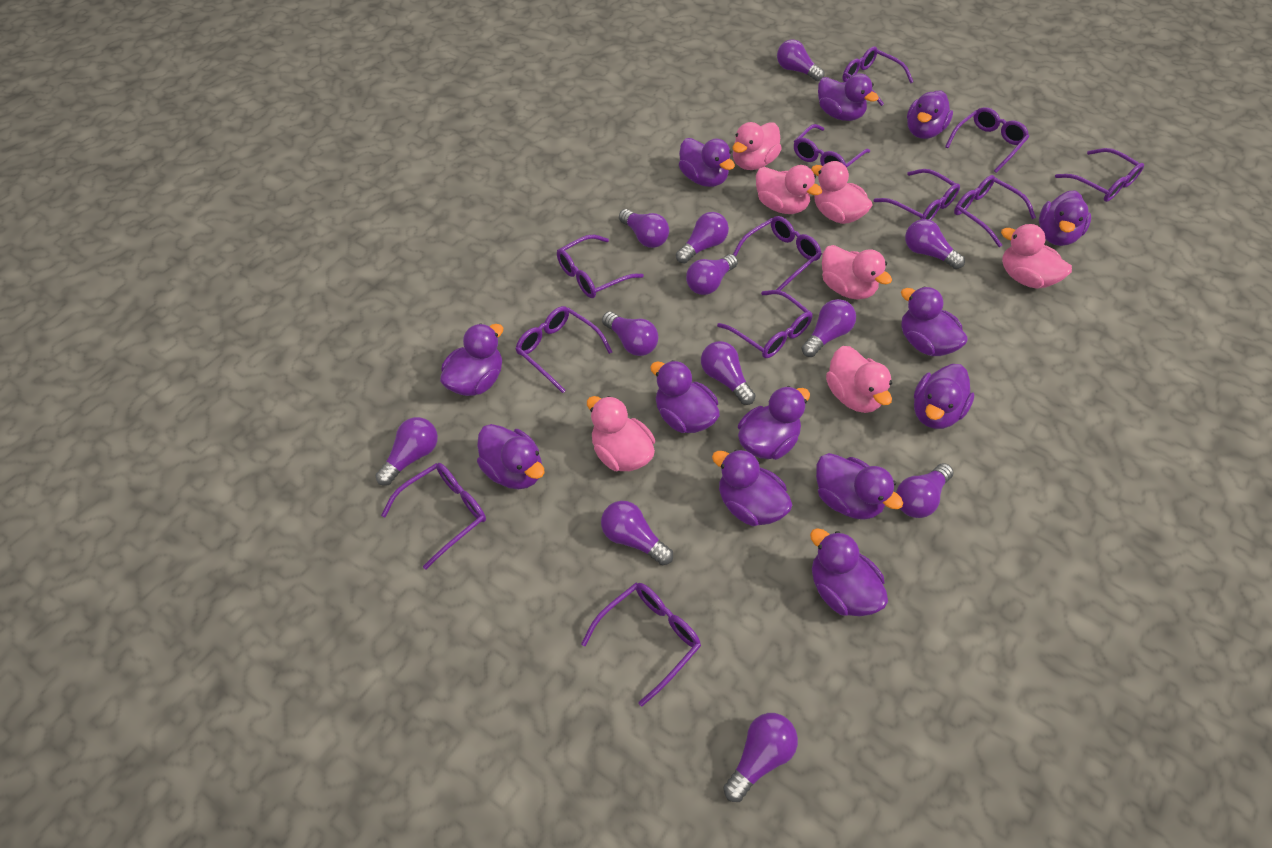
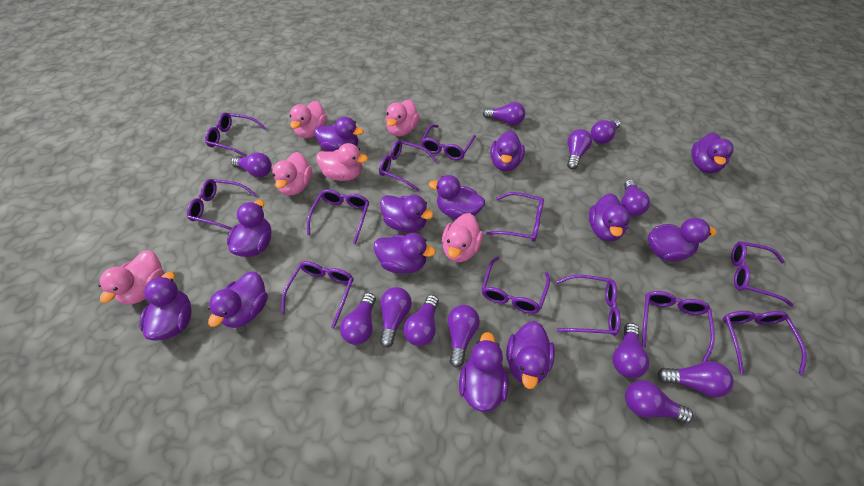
pink duck: [587,396,655,471] [732,122,782,170] [756,165,822,214] [811,161,873,224] [822,245,892,299] [826,346,892,413] [1001,224,1072,289] = 7 -> [98,250,164,305] [272,152,312,195] [289,101,327,138] [316,143,368,181] [386,99,420,136] [442,213,483,262] = 6

